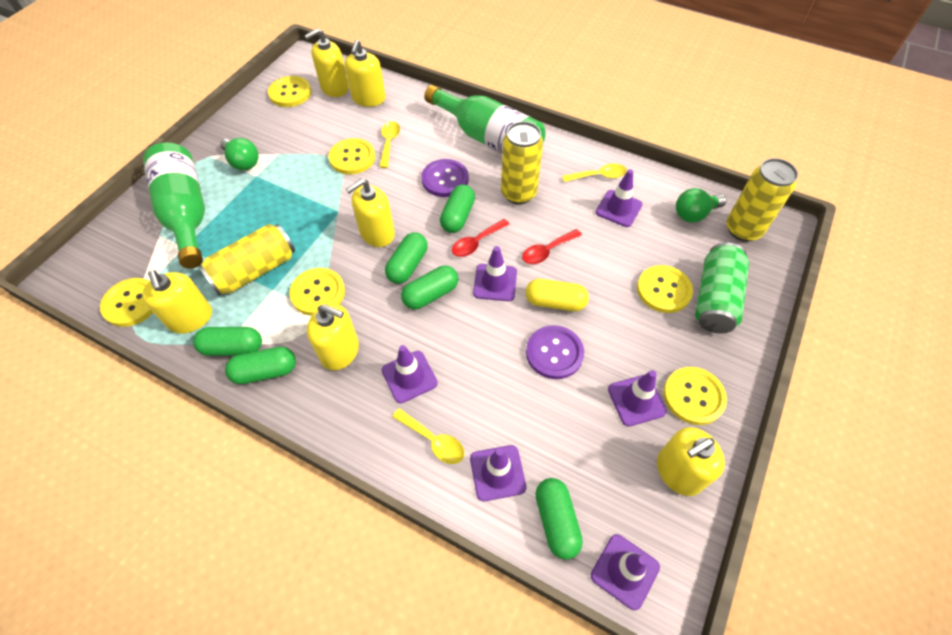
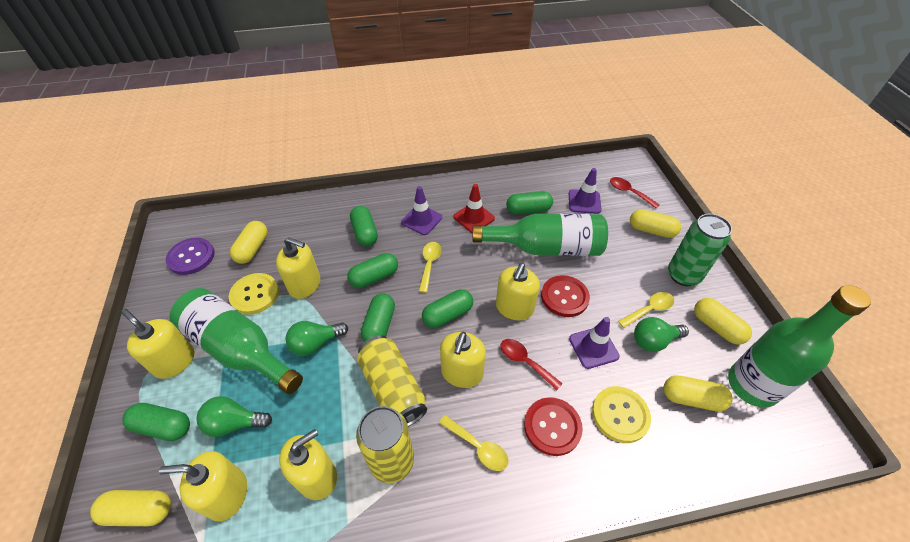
green bottle: [143,142,205,269] [424,85,546,154] = 2 -> [169,288,303,394] [472,214,608,256] [728,285,871,408] = 3
green light bulb: [220,138,259,170] [676,188,727,223] = 2 -> [197,396,272,437] [285,321,348,356] [634,317,689,352] = 3
purple button: [421,159,469,197] [526,325,584,379] = 2 -> [166,238,215,275] = 1
purple traffic cone: [382,345,438,403] [470,445,526,501] [473,246,517,301] [591,534,660,610] [596,169,642,227] [608,370,667,427] = 6 -> [401,186,442,235] [569,168,602,214] [569,317,620,369] = 3
red button: none = 0 -> [524,397,583,456] [541,275,590,317] = 2
red traffic cone: none = 0 -> [453,184,495,233] = 1
yellow button: [100,278,153,327] [268,76,311,107] [289,268,345,316] [329,138,375,175] [637,265,693,313] [664,367,727,425] = 6 -> [229,273,279,315] [592,386,651,443] = 2
yellow can: [198,224,295,296] [501,121,543,204] [727,158,798,242] = 3 -> [356,406,414,483] [357,335,427,426] = 2
yellow capsule: [526,279,589,311] = 1 -> [90,490,171,526] [230,221,268,264] [630,209,681,238] [663,375,733,412] [694,298,752,345] = 5

